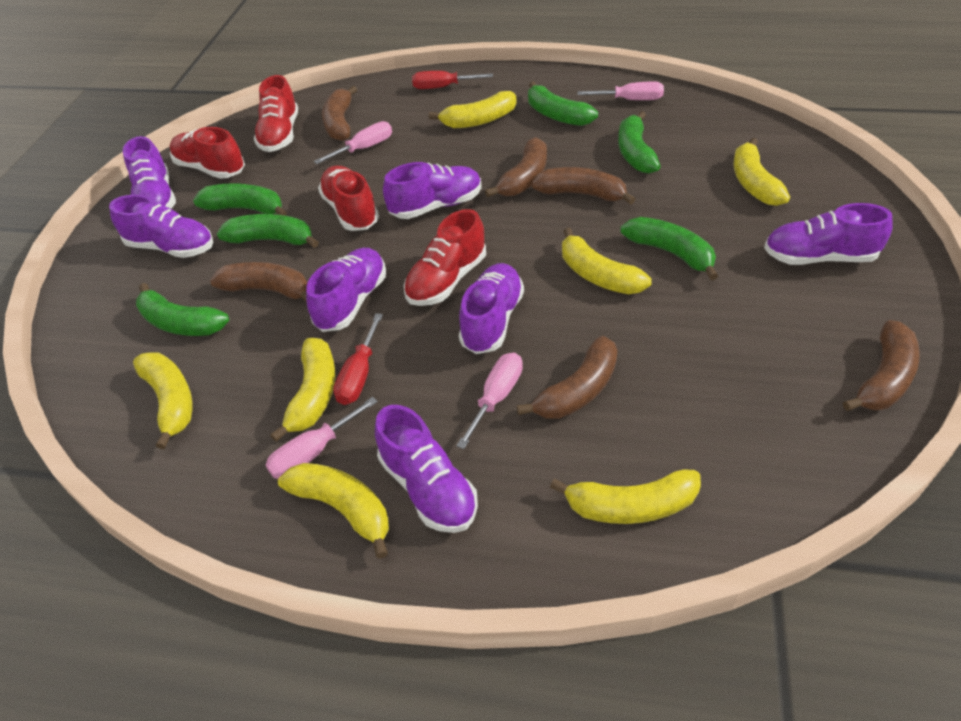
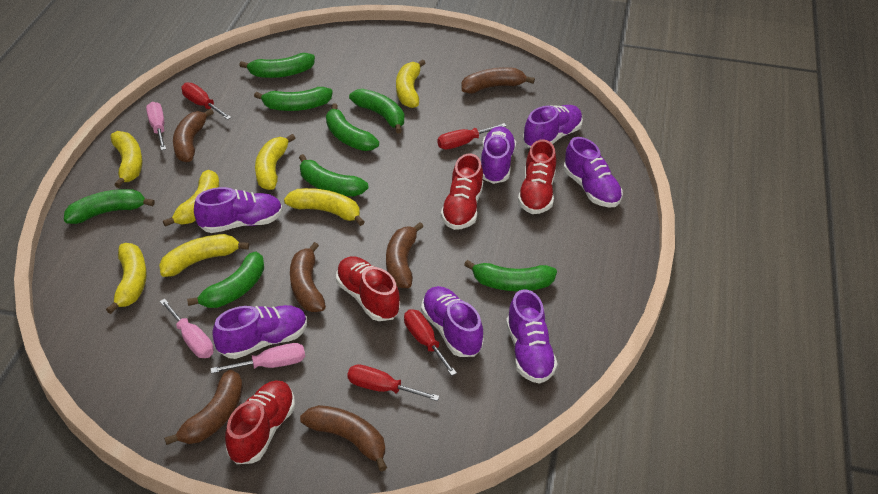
green banana: [136,283,229,336] [193,183,287,216] [217,214,319,248] [528,81,598,126] [618,111,661,174] [621,217,718,280] = 6 -> [64,189,155,224] [187,252,264,308] [239,53,315,78] [254,87,333,111] [299,154,369,196] [326,104,379,151] [349,89,404,133] [464,260,557,291] = 8
pink screwdriver: [266,397,378,479] [314,121,392,164] [456,353,523,449] [577,81,664,100] = 4 -> [146,102,166,150] [160,299,214,358] [210,343,305,373] = 3
red screwdriver: [333,313,383,405] [412,71,493,89] = 2 -> [182,83,231,120] [347,364,440,401] [404,309,457,376] [437,123,507,149] = 4

